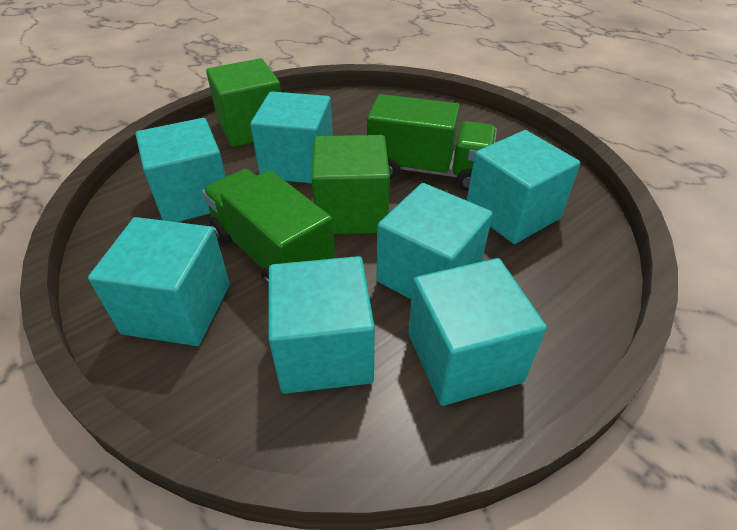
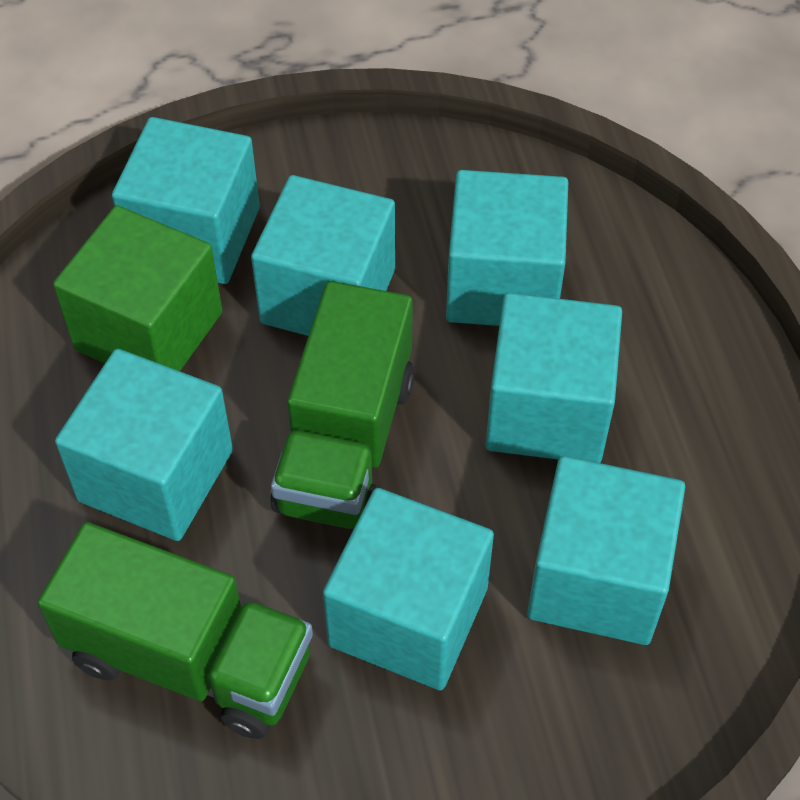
green cube: [206,58,281,147] [312,135,390,234] = 2 -> [53,206,222,371] = 1

